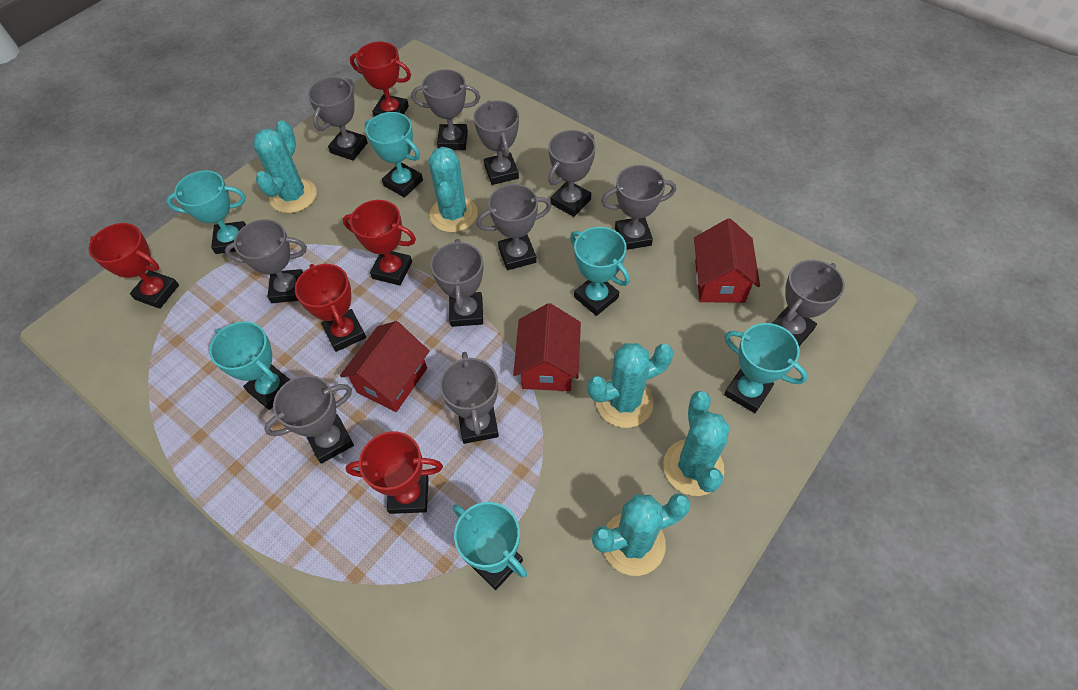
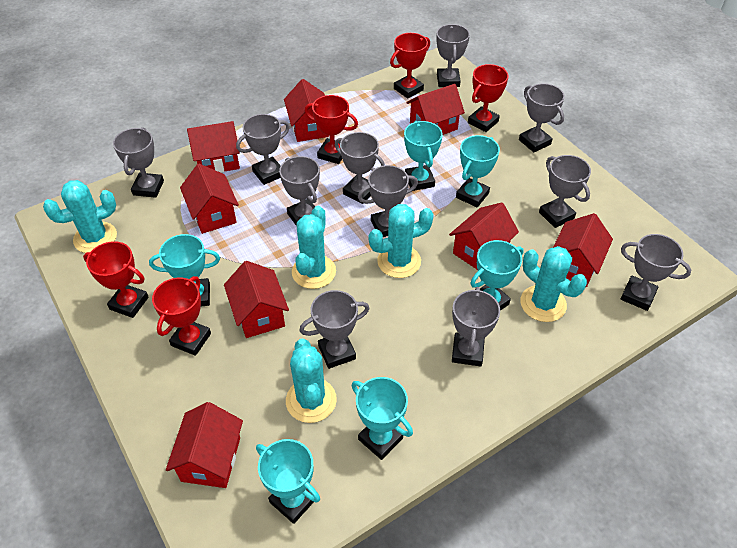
red house: [340,321,429,412] [513,303,581,391] [694,219,760,303] = 3 -> [166,402,243,488] [180,164,239,234] [187,121,240,173] [224,261,289,338] [284,79,329,142] [406,84,465,135] [449,202,519,269] [553,213,613,287] = 8

